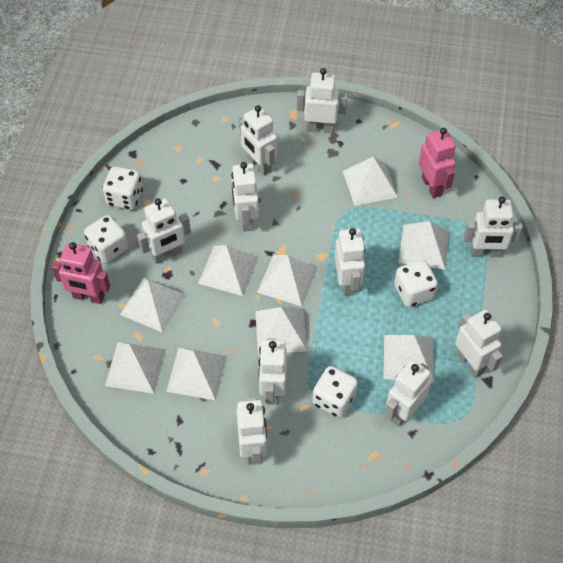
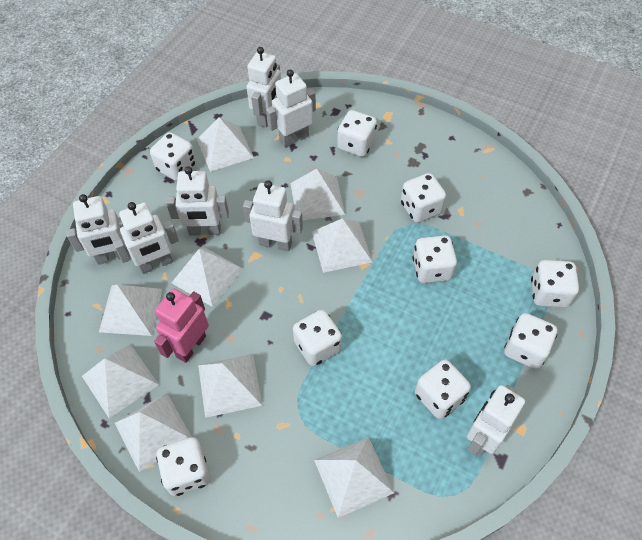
pink robot: [52,242,110,304] [419,128,456,198] = 2 -> [154,288,209,363] = 1
white dice: [84,215,128,263] [103,166,143,210] [313,366,358,418] [394,260,438,307] = 4 -> [150,132,196,181] [156,437,210,496] [293,310,342,366] [337,110,377,157] [401,173,446,223] [412,235,457,283] [415,360,471,419] [504,313,557,369] [531,260,579,308] = 9
white robot: [137,198,191,264] [231,162,259,232] [236,397,267,465] [239,105,277,176] [259,338,287,405] [297,68,347,133] [335,228,365,296] [385,359,432,426] [455,310,503,378] [464,197,523,257] = 10 -> [66,194,130,265] [113,202,179,274] [166,166,229,236] [243,180,303,251] [246,47,281,128] [266,70,316,148] [467,385,525,456] = 7

